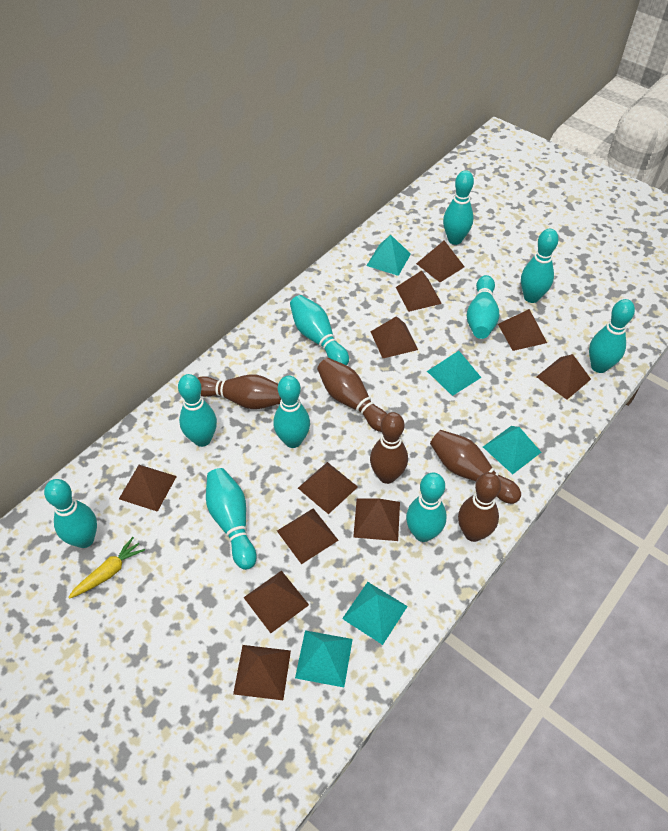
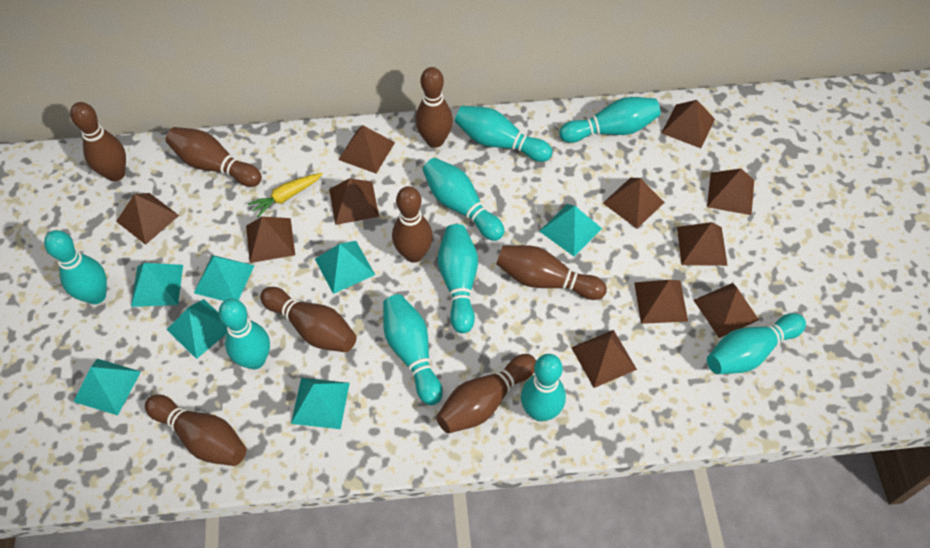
brown bowling pin: [198,374,281,409] [317,358,387,432] [370,412,408,484] [430,430,521,504] [458,472,501,542] = 5 -> [70,102,126,181] [145,395,247,466] [166,127,262,187] [260,287,357,352] [392,186,433,263] [415,67,453,148] [436,354,536,434] [496,245,607,300] = 8
turquoise bowling pin: [44,479,97,548] [178,374,217,447] [206,468,257,570] [273,376,310,448] [290,295,349,365] [406,473,447,542] [443,170,474,245] [467,275,499,339] [521,229,559,303] [589,299,635,373] = 10 -> [44,230,107,304] [219,299,270,369] [383,294,443,405] [423,158,504,241] [438,224,478,333] [455,106,552,162] [521,354,566,421] [559,97,661,143] [707,313,806,374] = 9
turquoise pyramid: [295,630,353,687] [342,582,408,645] [366,235,411,276] [427,351,482,396] [483,426,541,474] = 5 -> [73,359,141,415] [131,263,183,307] [167,299,227,359] [194,255,255,301] [291,378,350,429] [315,241,375,294] [539,204,602,257] = 7

